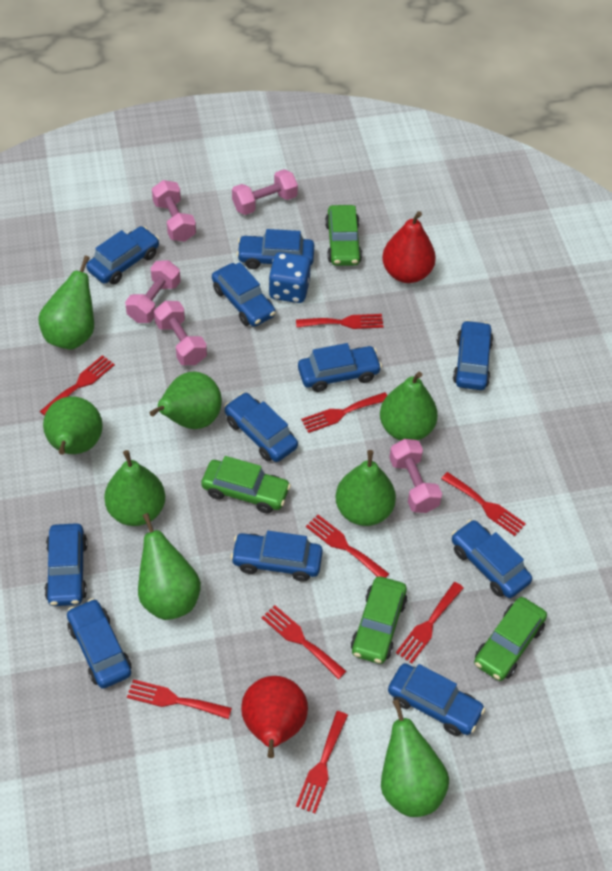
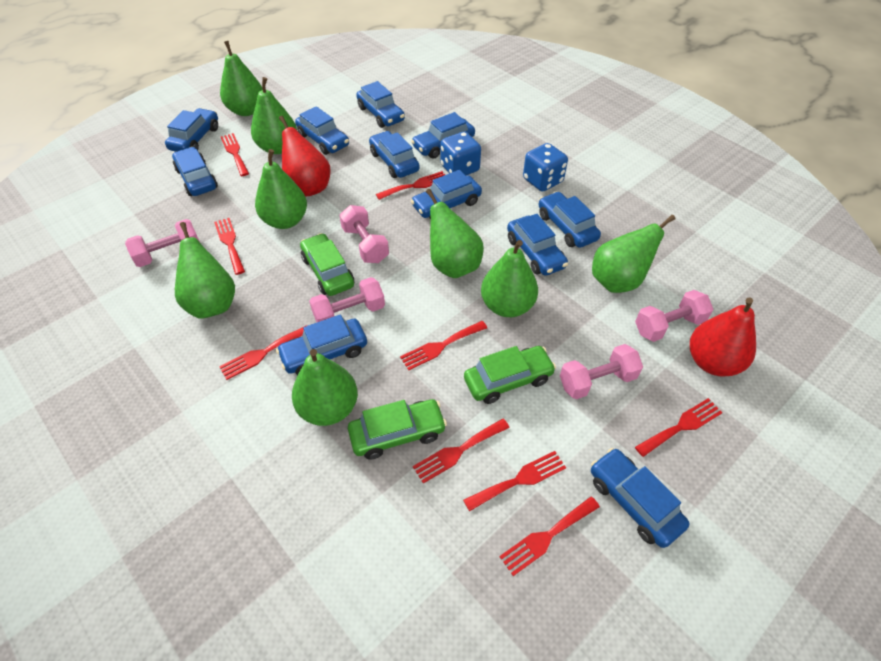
blue dice: [269,252,311,303] = 1 -> [440,132,481,175] [523,143,568,192] = 2
green car: [201,456,291,513] [325,205,362,266] [351,576,407,664] [474,597,547,681] = 4 -> [300,233,354,296] [348,399,447,460] [464,346,556,404] = 3

